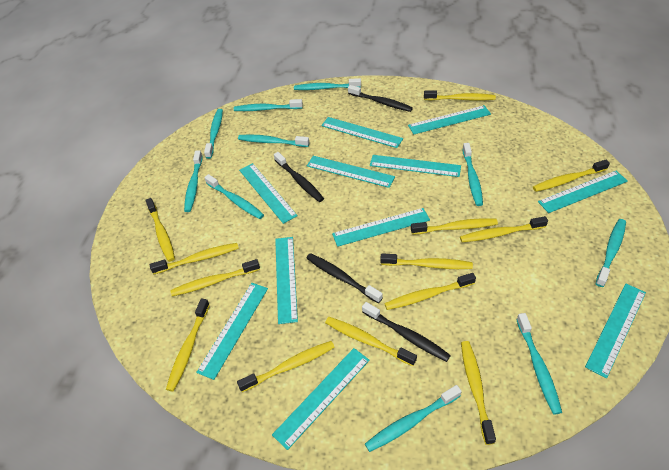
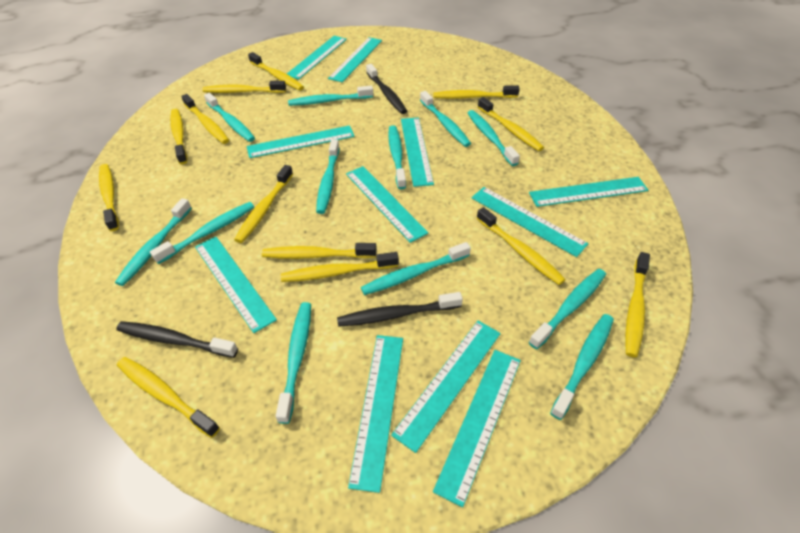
black toothbrush: [274,152,324,202] [306,253,383,303] [348,85,413,112] [362,302,451,362] = 4 -> [116,321,238,358] [337,292,463,327] [366,64,407,114] = 3
turquoise toothbrush: [184,150,203,212] [204,109,223,159] [204,174,264,219] [234,99,303,111] [238,135,309,147] [294,78,361,90] [365,385,462,452] [462,143,483,206] [516,313,562,414] [596,219,626,287] = 10 -> [115,198,192,286] [150,202,254,264] [204,93,255,142] [276,302,311,424] [288,86,373,106] [316,139,340,214] [361,242,471,295] [388,125,406,189] [420,91,471,147] [468,110,520,166] [529,269,606,349] [550,314,614,420] = 12

